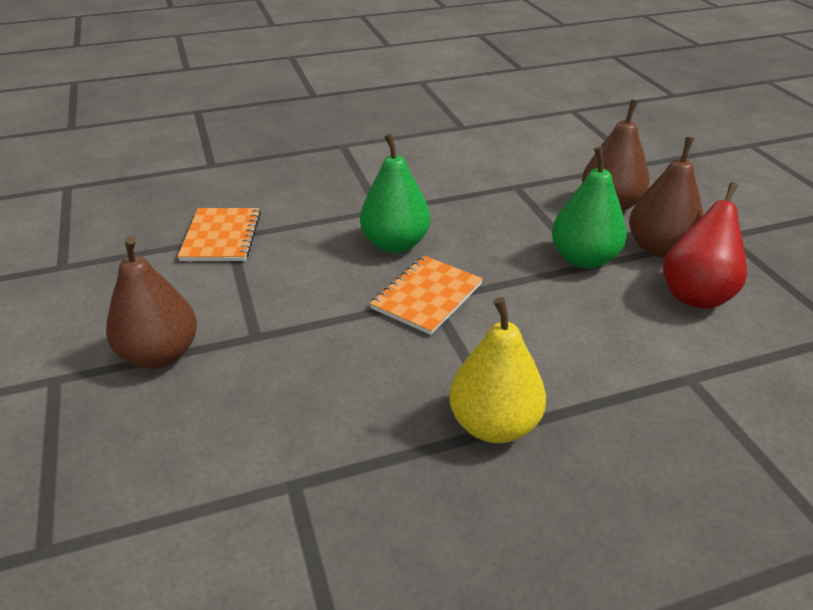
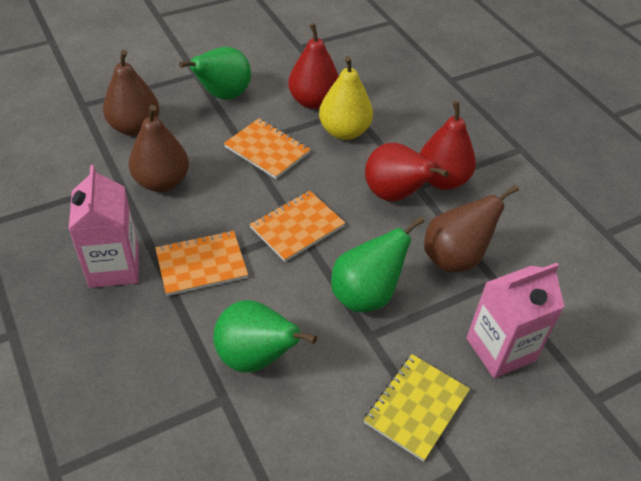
green pear: [360,133,430,253] [552,146,627,269] = 2 -> [179,47,251,100] [213,300,317,372] [331,216,425,312] = 3
orange notebook: [177,208,261,261] [370,256,483,335] = 2 -> [155,231,248,296] [224,118,311,179] [250,191,345,262] = 3
pink carton: none = 0 -> [68,165,139,288] [466,263,565,378] = 2
red pear: [663,182,747,309] = 1 -> [288,23,339,109] [365,143,449,201] [419,101,476,190] = 3
yellow notebook: none = 0 -> [364,354,470,462] = 1

